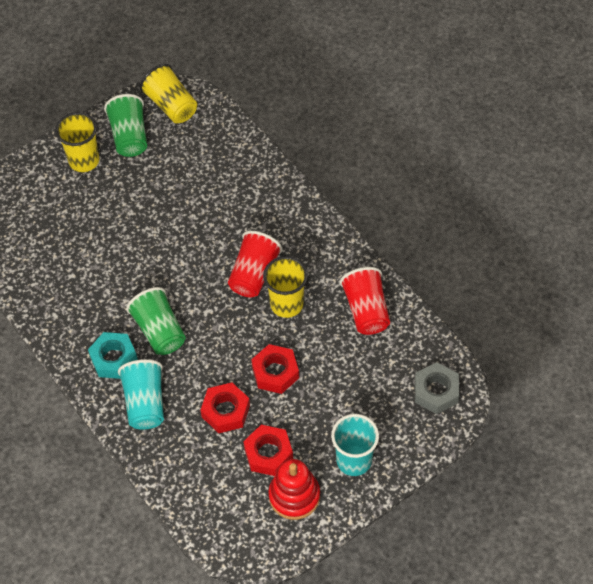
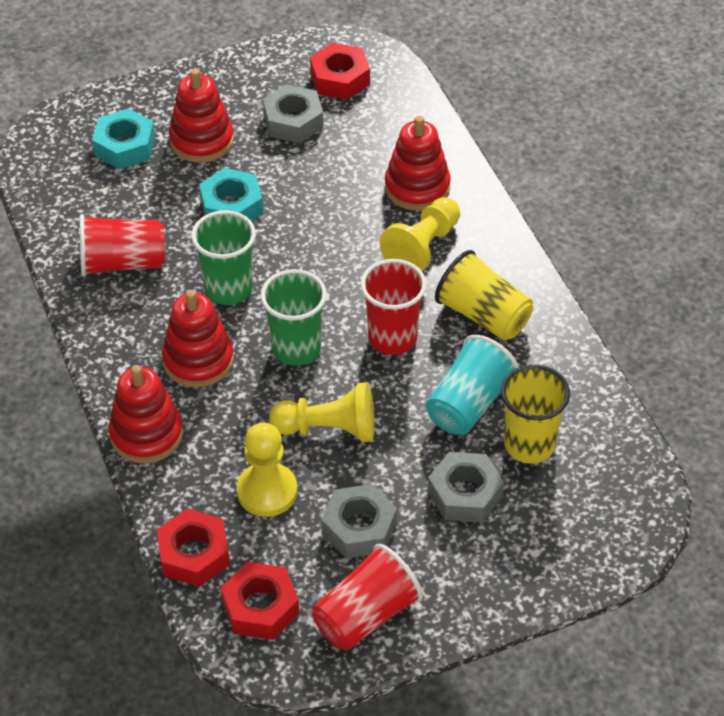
grey nut: [415,362,459,414] = 1 -> [263,84,324,143] [321,484,397,559] [428,452,504,523] = 3
red cup: [228,231,282,297] [340,267,390,335] = 2 -> [80,214,165,277] [312,544,423,651] [360,259,427,355] = 3
red stacking toy: [268,459,320,520] = 1 -> [108,365,183,463] [162,290,234,388] [169,69,234,163] [385,116,451,211] = 4
turquoise cup: [118,359,164,429] [331,414,379,476] = 2 -> [426,335,519,435] = 1
turquoise nut: [88,332,138,379] = 1 -> [92,108,155,169] [199,168,263,221] = 2
yellow cup: [55,112,100,172] [140,64,197,123] [263,256,308,318] = 3 -> [435,250,533,341] [501,365,570,464] = 2
yellow pawn: none = 0 -> [237,423,297,517] [269,382,374,442] [379,197,460,271] = 3

